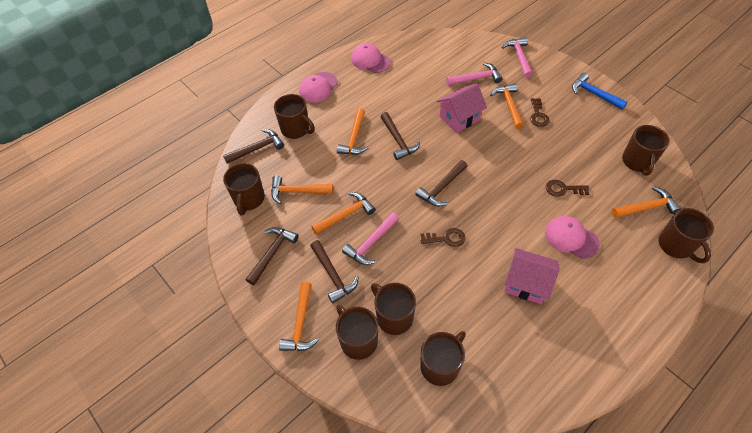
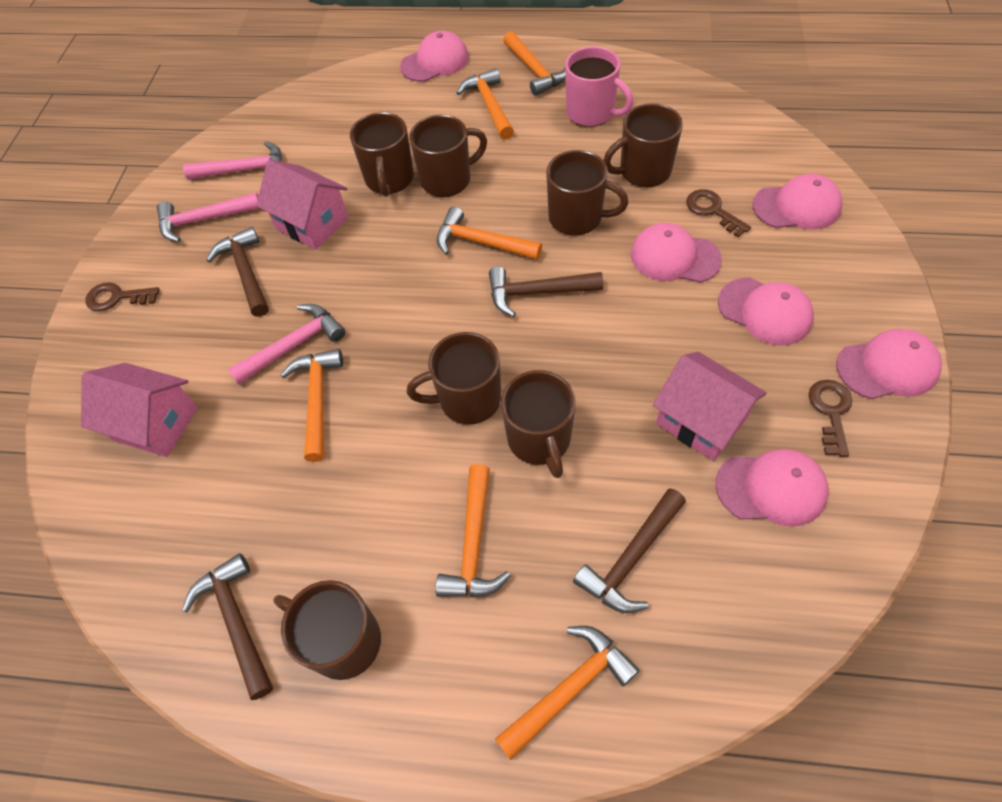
blue hammer: [572,72,628,110] = 1 -> none = 0
brown hammer: [223,129,284,164] [246,227,299,285] [310,240,359,303] [381,112,420,160] [415,160,467,206] = 5 -> [182,553,273,700] [206,227,269,317] [489,267,603,317] [573,488,686,613] = 4
pink cap: [299,72,338,103] [351,43,391,73] [545,216,600,259] = 3 -> [400,31,469,82] [631,223,722,283] [716,449,829,527] [718,277,814,345] [752,174,843,230] [836,329,942,399] = 6
pink house: [437,84,487,133] [504,248,559,304] = 2 -> [81,363,198,457] [256,160,348,250] [653,352,767,461] = 3
pink mug: none = 0 -> [565,46,633,127] = 1

